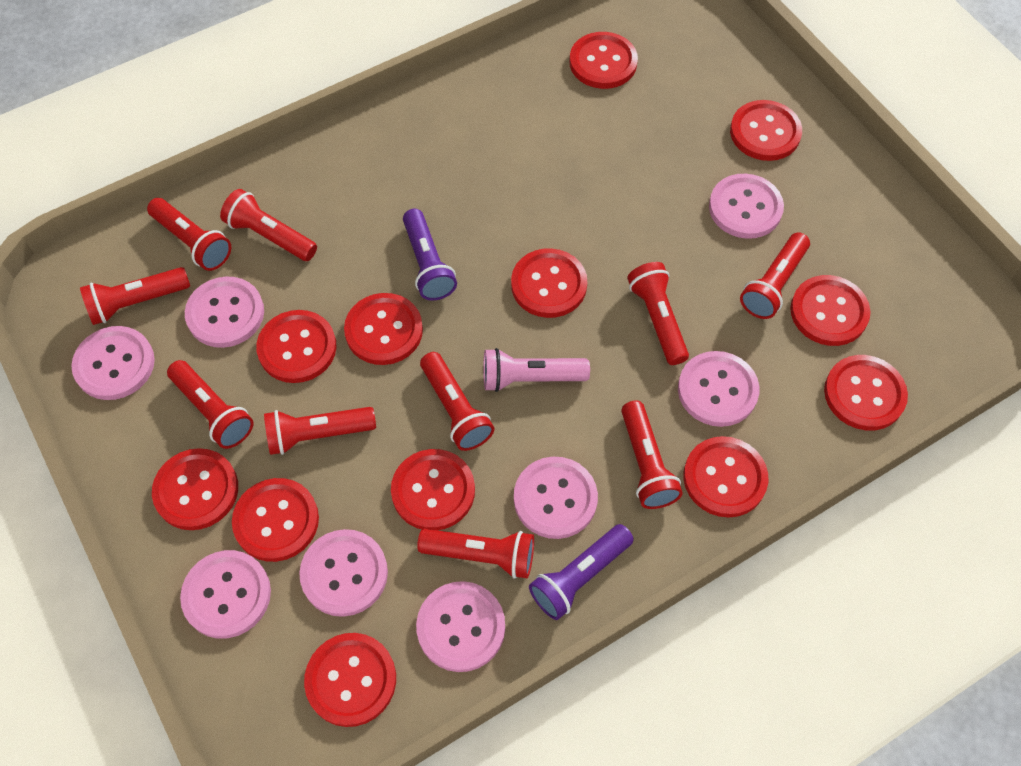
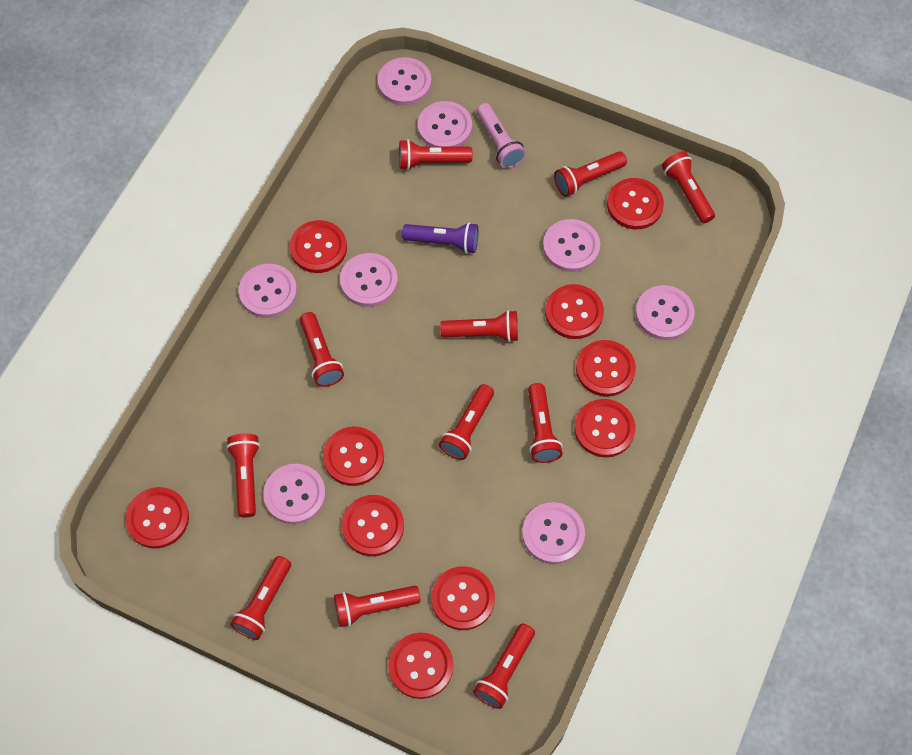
purple flashlight: [403,209,457,300] [529,524,634,620] = 2 -> [402,222,478,254] = 1
red button: [152,448,238,530] [232,478,319,562] [256,310,337,383] [304,633,396,727] [344,293,423,365] [391,449,475,530] [511,248,587,318] [569,32,638,89] [683,436,768,518] [730,100,802,161] [790,275,870,346] [824,355,908,431] = 12 -> [125,487,189,549] [290,220,347,273] [323,426,384,486] [342,495,404,556] [388,633,453,699] [431,566,495,630] [545,284,604,339] [574,399,635,458] [576,340,636,397] [607,178,664,229] = 10
red flashlight: [80,267,190,325] [147,198,231,271] [167,360,253,449] [220,189,317,261] [264,407,376,455] [417,529,534,579] [420,352,494,451] [621,400,683,509] [627,262,689,365] [740,232,810,319] = 10 -> [226,434,260,517] [230,556,291,640] [300,312,344,387] [334,586,421,627] [399,139,473,170] [439,384,494,460] [440,310,518,342] [473,623,535,709] [528,383,563,463] [554,151,627,197] [662,151,715,224] = 11

